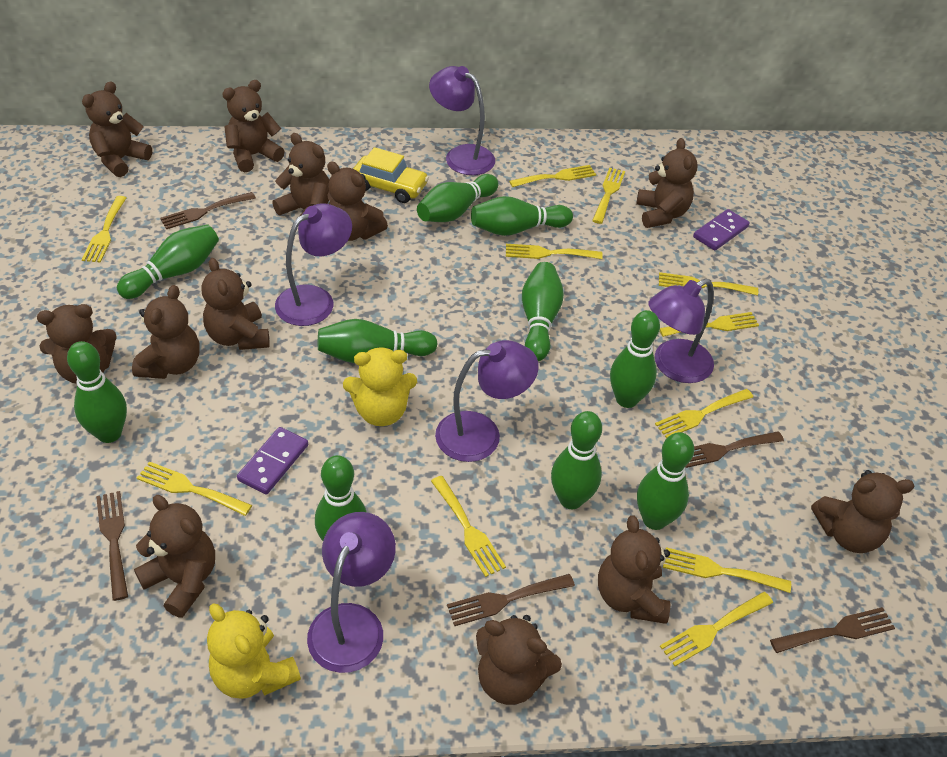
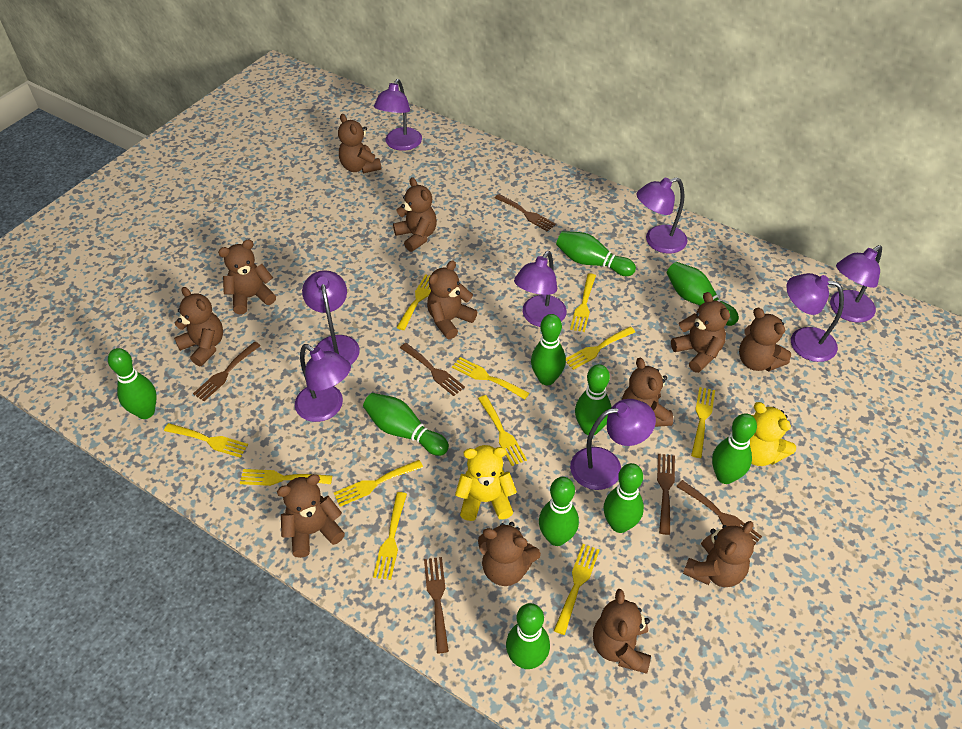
brown fork: [96,491,128,601] [160,192,256,229] [447,574,575,626] [685,431,784,468] [770,607,895,653] = 5 -> [193,341,261,401] [400,343,465,396] [424,557,449,653] [495,194,556,231] [657,454,675,535] [676,480,762,545] = 6
purple domino: [237,427,308,494] [693,209,750,250] = 2 -> none = 0
purple lamp: [275,203,352,326] [307,512,396,673] [429,66,495,175] [435,340,539,462] [649,278,714,383] = 5 -> [295,344,351,422] [302,270,360,365] [374,79,422,151] [514,251,567,327] [570,399,656,490] [636,177,688,253] [786,273,844,362] [830,245,882,322] = 8
yellow car: [353,147,429,203] = 1 -> none = 0

